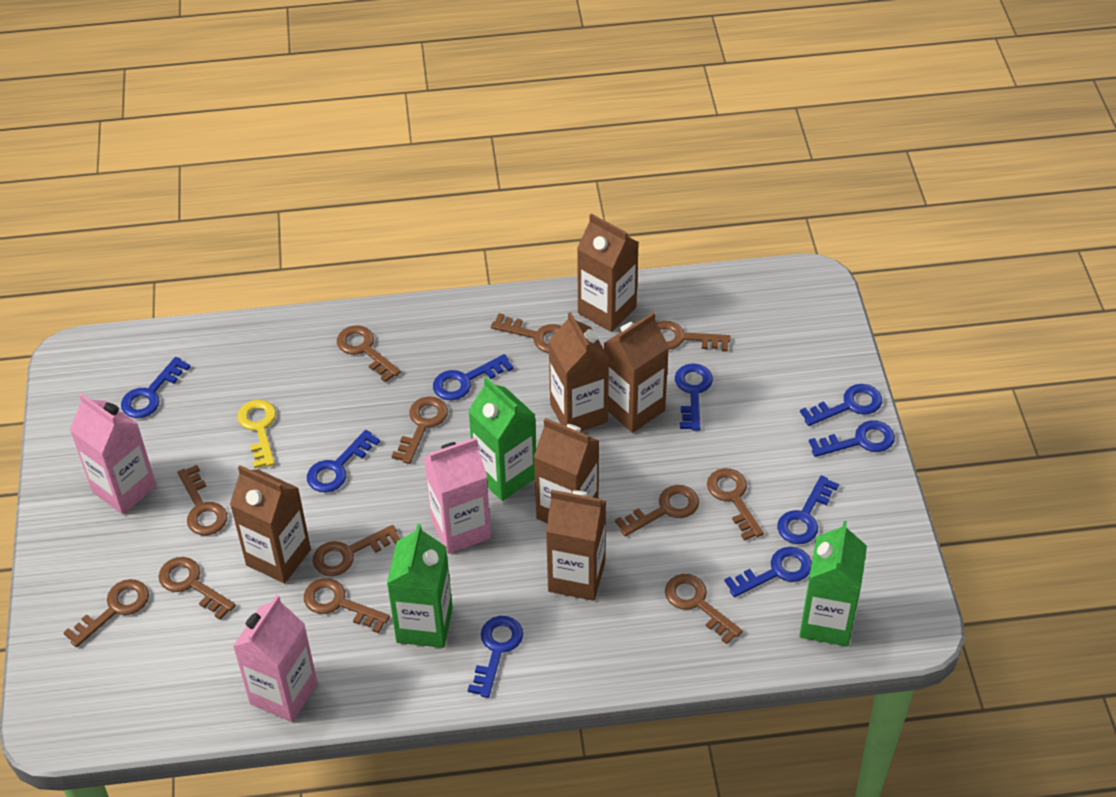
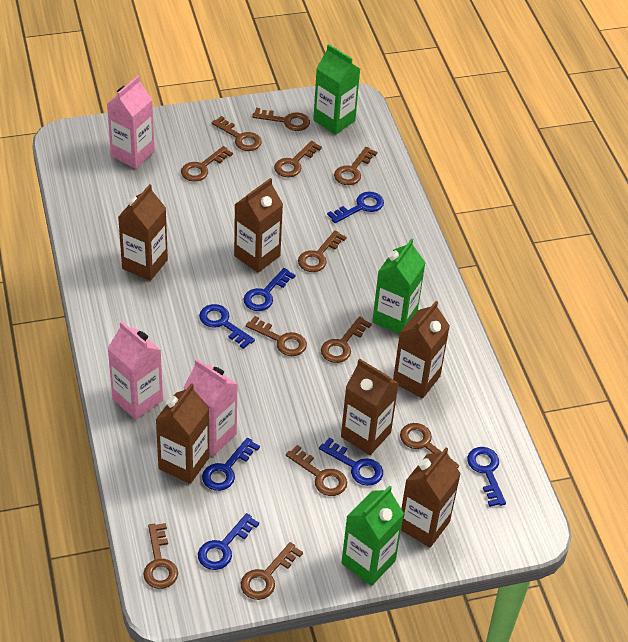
blue key: [121,357,191,418] [307,430,380,493] [433,354,513,400] [468,616,523,698] [675,363,713,431] [724,547,812,597] [777,475,839,544] [800,384,882,426] [809,420,895,457] = 9 -> [198,513,259,570] [199,304,255,349] [202,438,260,491] [244,268,295,311] [319,437,383,486] [327,192,384,223] [467,447,506,507] = 7
yellow key: [237,400,276,468] = 1 -> none = 0

